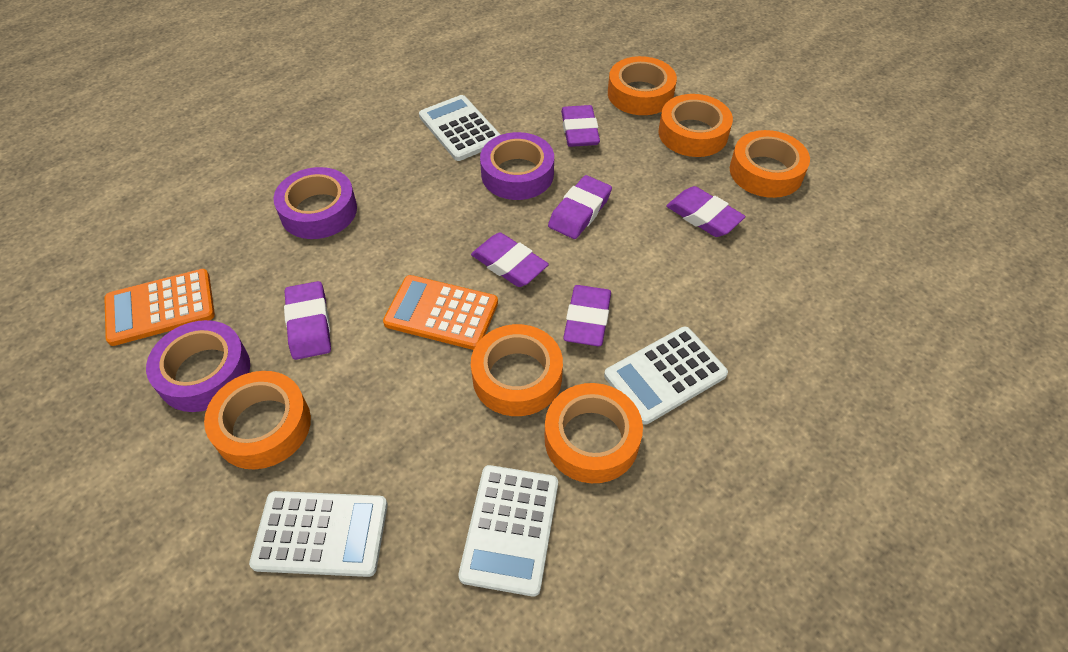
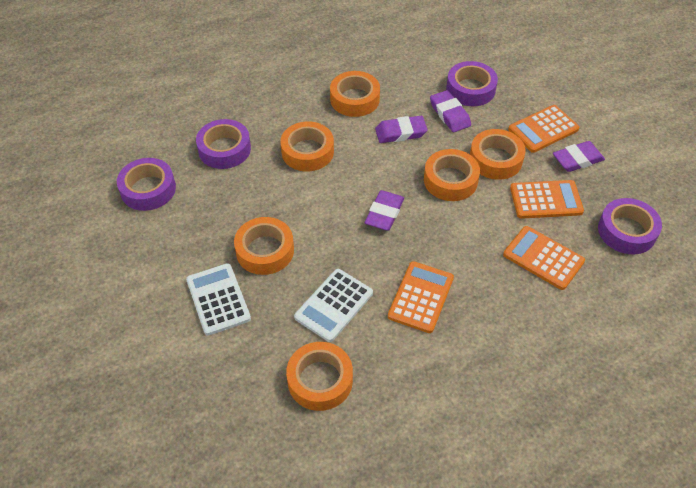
orange calculator: [104,269,215,346] [383,275,498,350] = 2 -> [388,261,454,333] [503,226,585,290] [508,105,579,153] [510,180,584,219] = 4
purple eraser: [284,281,331,360] [471,232,549,287] [548,175,612,239] [561,105,600,147] [563,285,611,346] [666,186,746,237] = 6 -> [365,190,404,231] [375,116,428,143] [430,90,471,132] [553,141,605,172] = 4
purple tape: [146,320,250,412] [273,167,357,239] [480,132,554,200] = 3 -> [117,158,176,211] [196,119,251,169] [446,61,498,106] [598,198,662,254] = 4
white calculator: [249,491,388,577] [419,95,501,161] [458,465,558,597] [604,327,728,425] = 4 -> [186,263,251,336] [294,269,373,342] = 2

